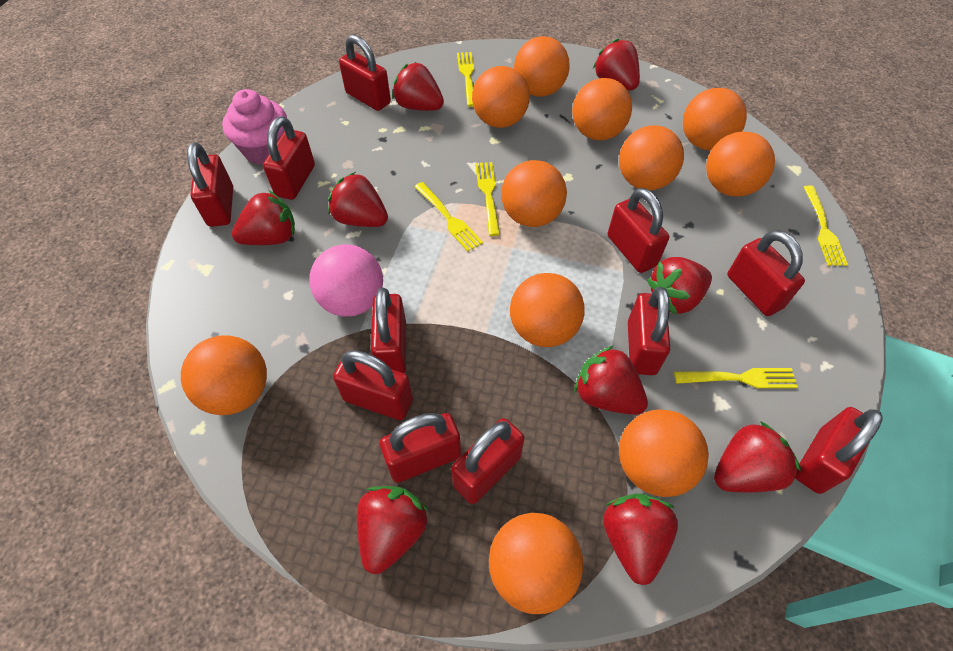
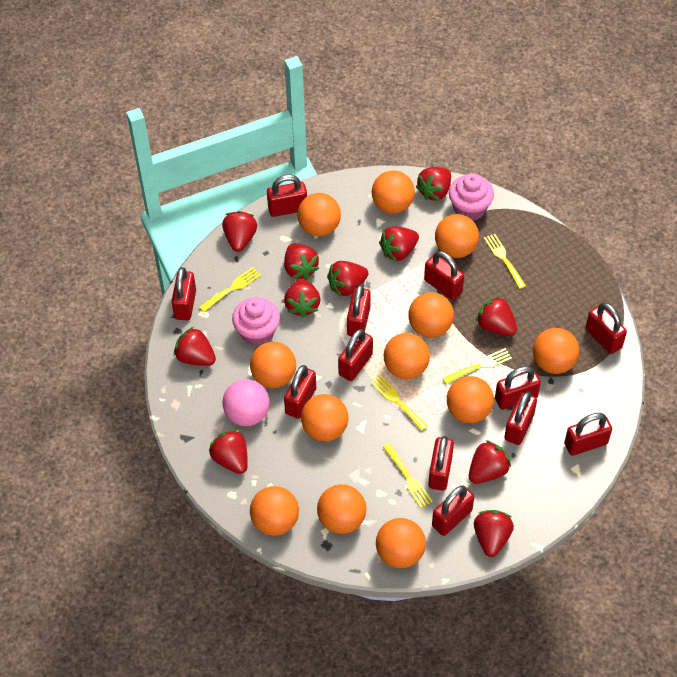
orange ball: [181,335,267,415] [472,66,530,128] [489,513,584,614] [501,160,567,227] [510,273,585,347] [514,36,570,97] [572,78,632,140] [619,125,684,190] [619,409,709,497] [683,88,747,150] [706,131,775,197] = 11 -> [250,342,296,388] [250,486,299,536] [297,193,341,236] [301,394,348,442] [317,484,366,534] [372,170,415,214] [376,518,426,568] [384,333,430,379] [408,292,454,338] [435,214,479,258] [447,376,494,423] [533,328,580,374] = 12
pink cupcake: [222,89,287,165] = 1 -> [232,297,280,346] [449,173,494,221] = 2
red padlock: [187,142,233,227] [263,116,315,200] [333,350,413,420] [339,35,391,111] [371,288,406,373] [380,413,461,483] [451,418,524,504] [608,188,669,273] [628,287,670,375] [727,230,805,316] [795,407,883,494] = 11 -> [171,267,196,320] [267,175,307,217] [284,365,316,419] [338,329,373,381] [347,285,371,337] [424,251,464,300] [428,436,454,491] [432,486,474,536] [495,366,541,410] [504,391,537,445] [564,413,612,456] [585,302,627,354] = 12
red strawberry: [232,190,295,245] [328,172,388,227] [357,486,429,574] [392,62,444,111] [574,345,648,415] [593,38,640,90] [603,494,678,585] [647,257,712,315] [714,421,801,492] = 9 -> [174,327,216,366] [209,429,248,474] [222,211,257,252] [284,244,319,280] [284,279,320,318] [327,261,369,297] [379,226,419,261] [416,167,451,201] [469,440,511,484] [474,510,514,557] [476,296,517,336] = 11

